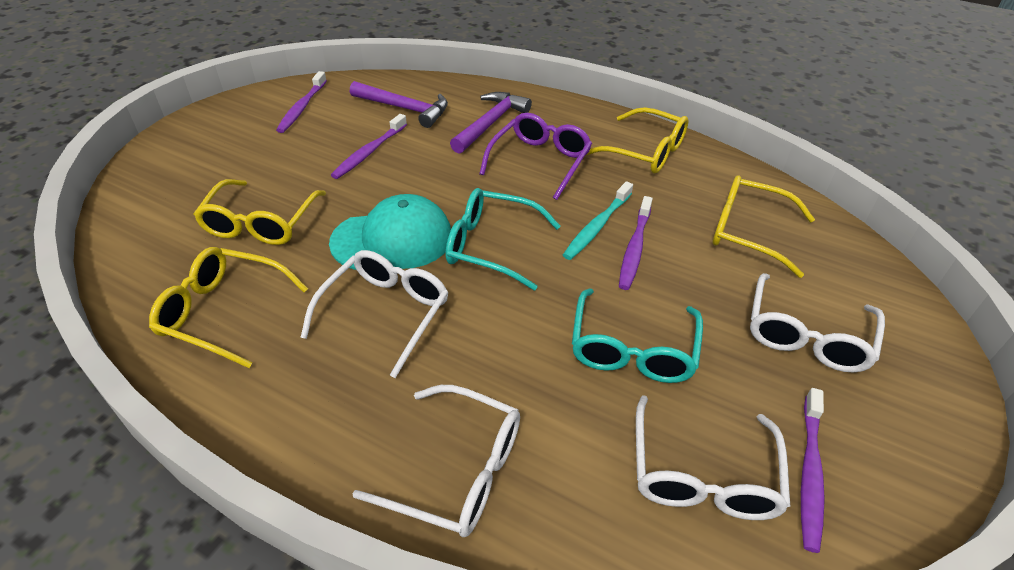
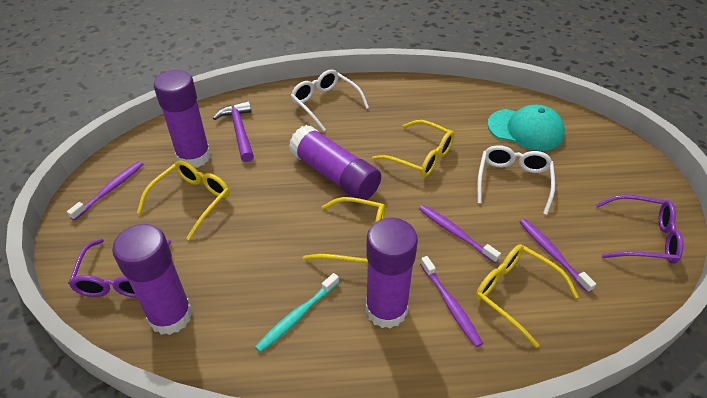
purple glasses: [479,113,592,200] = 1 -> [68,239,171,298] [595,195,683,264] = 2
purple glue stick: none = 0 -> [112,224,192,335] [154,70,211,168] [289,125,381,200] [366,218,418,329] = 4
purple hammer: [350,81,448,128] [450,92,532,154] = 2 -> [213,101,254,162] = 1
turquoise glasses: [446,188,561,290] [572,288,703,383] = 2 -> none = 0
white glasses: [300,250,448,378] [352,385,520,537] [636,395,790,520] [750,273,885,372] = 4 -> [291,69,369,132] [477,145,555,215] = 2

